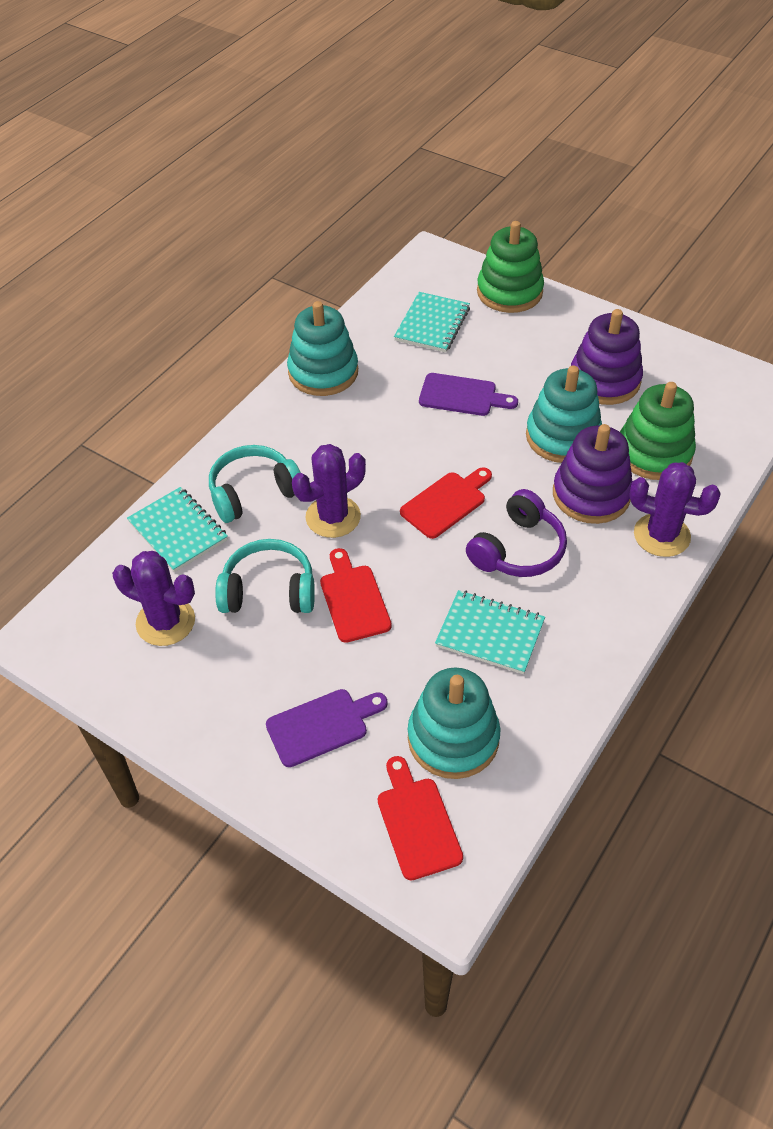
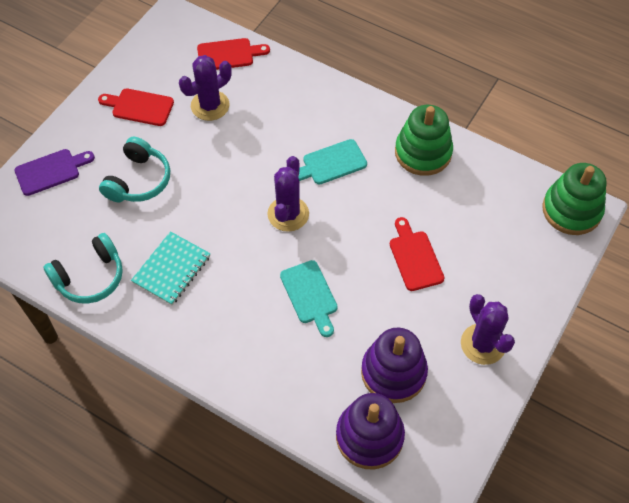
purple cutting board: [266,689,388,767] [419,373,518,416] = 2 -> [15,149,95,196] = 1
purple headphones: [466,489,567,577] = 1 -> none = 0
turquoise cutting board: none = 0 -> [280,260,338,337] [298,139,367,185] = 2
turquoise notebook: [127,487,228,572] [394,292,470,353] [435,590,545,674] = 3 -> [131,231,211,305] = 1
turquoise stacking toy: [287,301,358,396] [408,668,500,779] [526,365,602,463] = 3 -> none = 0

